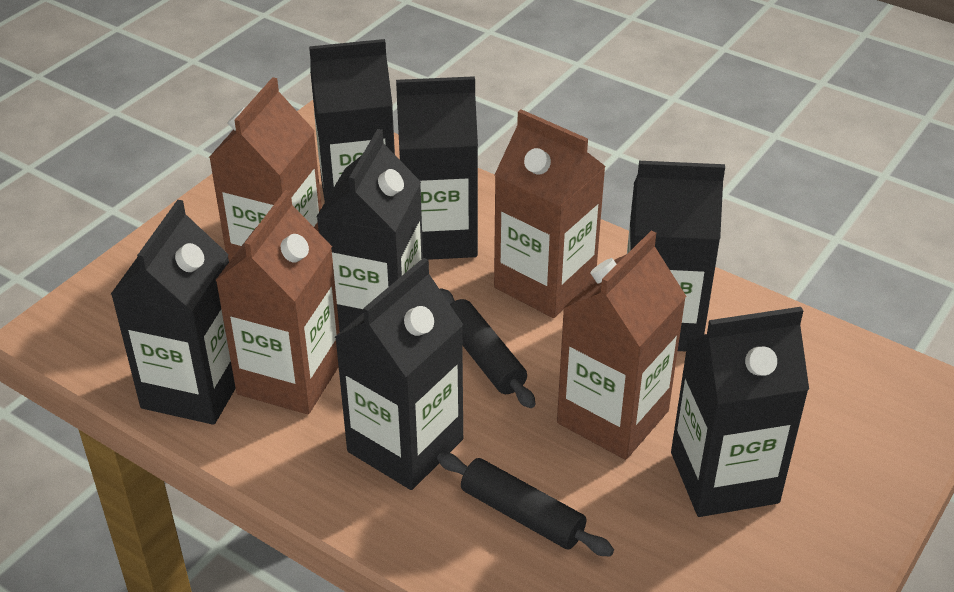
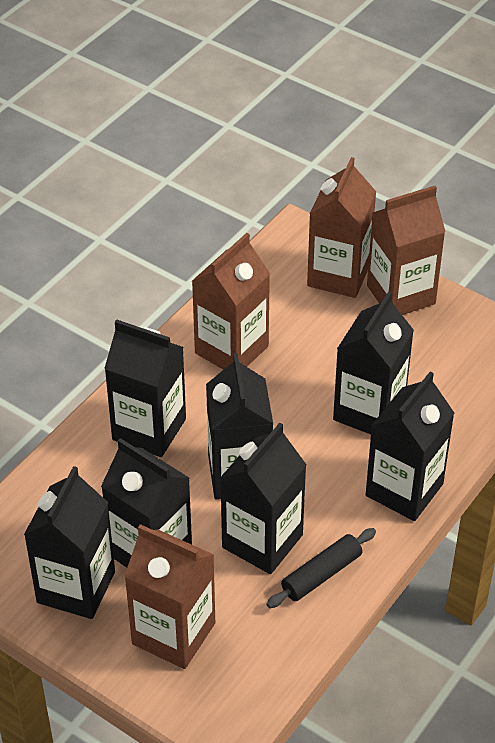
black rolling pin: [437,453,614,556] [440,288,535,408] = 2 -> [266,528,376,608] = 1

